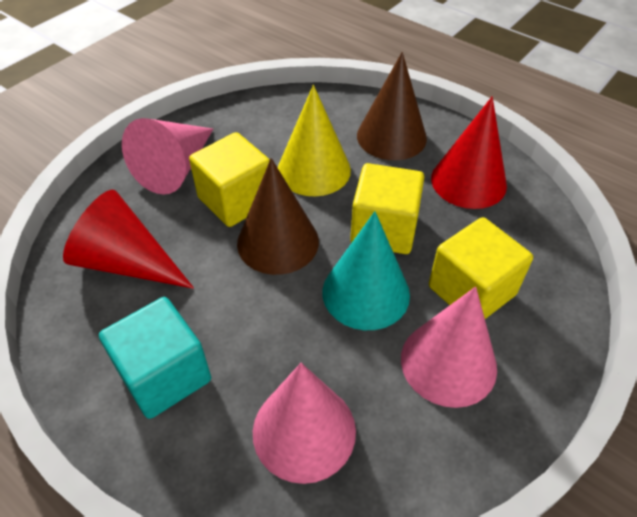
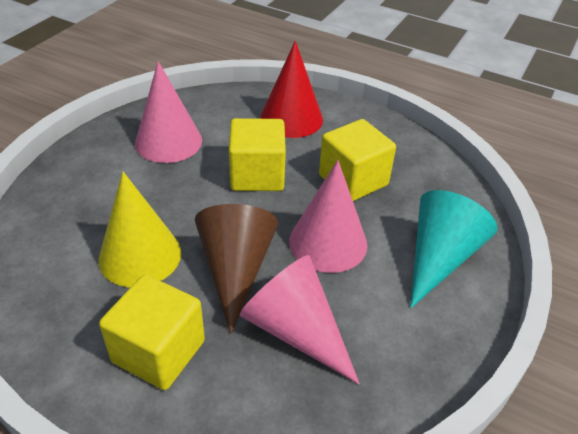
brown cone: [237,158,319,275] [357,52,427,160] = 2 -> [195,204,278,334] = 1
red cone: [63,190,194,289] [431,96,507,209] = 2 -> [260,41,323,138] = 1
turquoise cube: [99,297,211,419] = 1 -> none = 0

